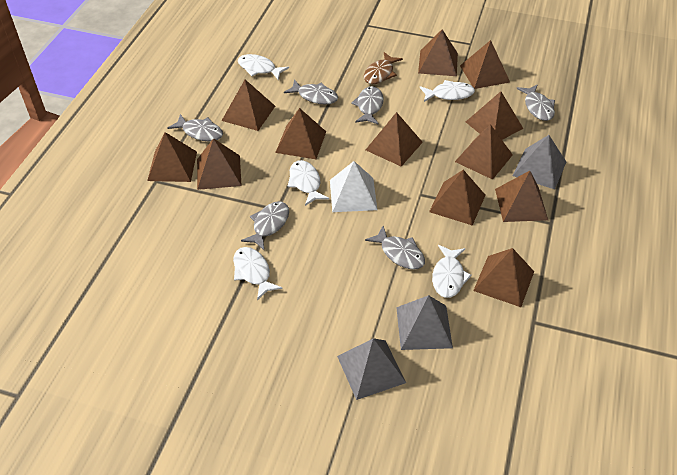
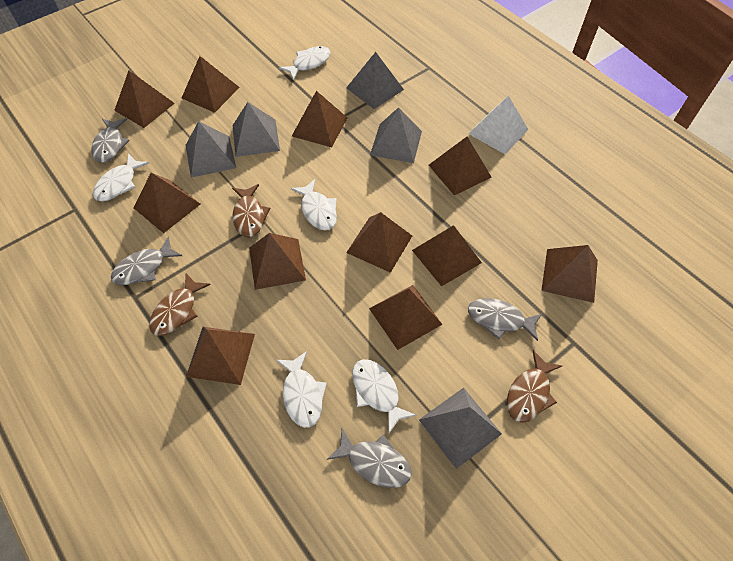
brown fish: [364,52,403,84] = 1 -> [149,273,211,336] [232,184,271,237] [507,350,562,423] = 3
brown pyramid: [147,132,197,182] [197,138,242,190] [222,80,275,131] [275,108,326,159] [366,112,423,167] [418,29,458,76] [429,170,485,226] [455,124,513,180] [460,40,510,89] [466,91,524,140] [473,248,534,307] [495,171,548,222] = 12 -> [114,71,175,128] [134,173,200,233] [182,56,240,113] [186,327,255,385] [249,233,306,290] [292,91,347,147] [346,212,412,273] [369,285,443,350] [412,225,482,286] [429,137,492,195] [541,245,598,303] = 11
grey fish: [167,114,223,141] [241,201,289,250] [284,79,338,105] [351,86,384,125] [365,226,425,270] [516,84,555,121] = 6 -> [91,118,130,163] [111,236,182,285] [327,429,412,488] [468,298,542,341] = 4
grey pyramid: [337,338,406,400] [396,295,453,350] [513,135,566,189] = 3 -> [185,121,236,178] [233,102,280,157] [346,52,404,109] [370,107,422,163] [419,388,502,469] = 5

